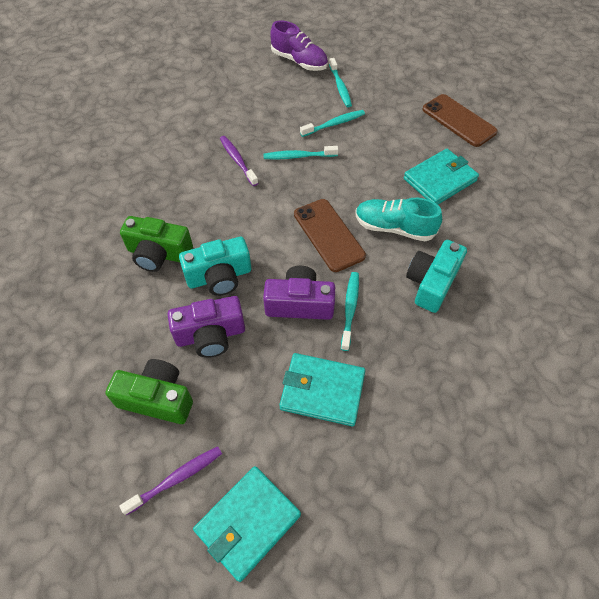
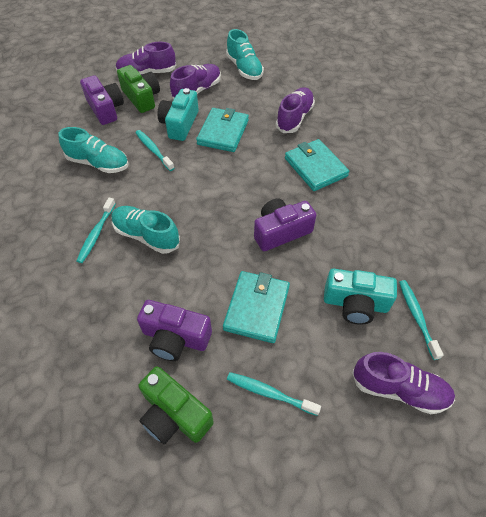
brown phone: [294,199,366,272] [422,94,498,147] = 2 -> none = 0
purple camera: [168,296,245,358] [263,266,335,320] = 2 -> [80,75,124,125] [137,300,212,361] [254,198,316,251] = 3
purple shoe: [270,21,328,71] = 1 -> [115,42,176,75] [170,64,221,100] [276,87,315,133] [352,352,455,414] = 4
purple toothbrush: [119,446,222,515] [220,136,258,186] = 2 -> none = 0
turquoise shoe: [355,198,442,241] = 1 -> [58,127,129,173] [112,206,180,254] [226,29,264,80] = 3

